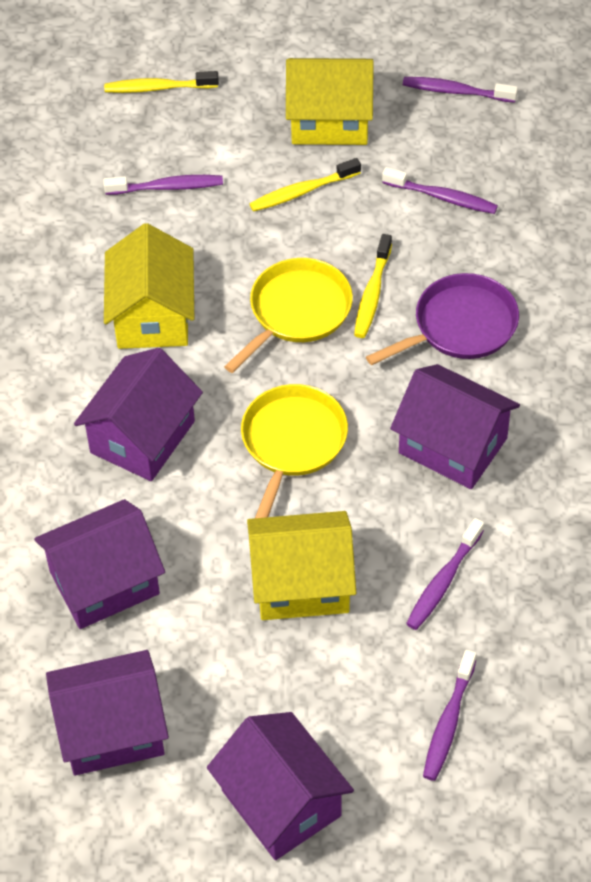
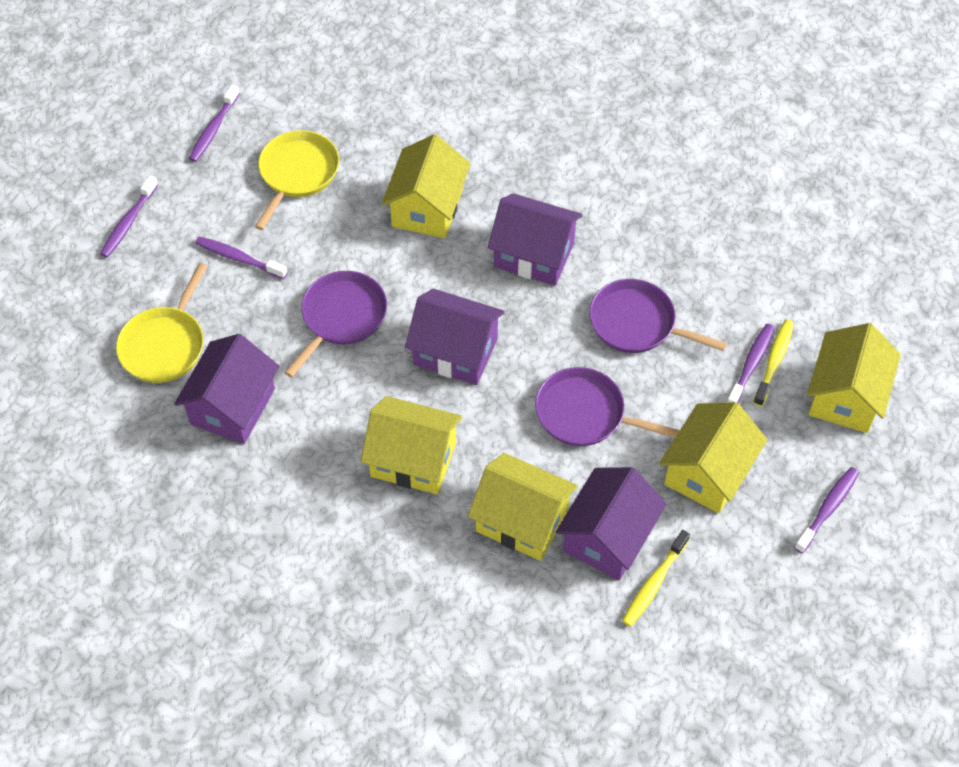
purple house: [34,499,165,629] [46,650,169,776] [74,348,203,481] [207,712,354,860] [390,364,520,489] = 5 -> [174,334,279,444] [405,289,505,385] [488,193,583,286] [556,467,667,580] = 4
purple pan: [366,273,519,365] = 1 -> [284,271,387,378] [535,367,679,446] [589,279,727,353] = 3
yellow house: [104,223,194,349] [247,511,356,620] [286,58,374,145] = 3 -> [361,396,462,494] [381,134,471,238] [468,453,578,561] [659,402,767,513] [807,323,901,433] = 5
yellow toothbrush: [104,71,219,93] [249,158,361,212] [354,234,392,338] = 3 -> [622,530,690,627] [753,320,794,407] = 2

